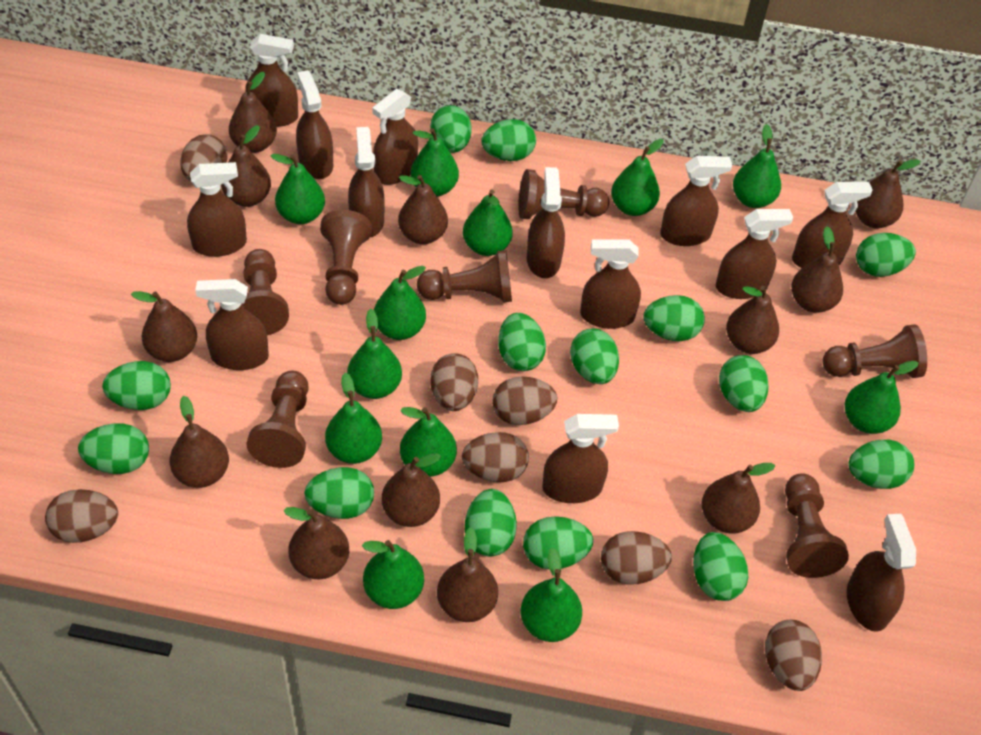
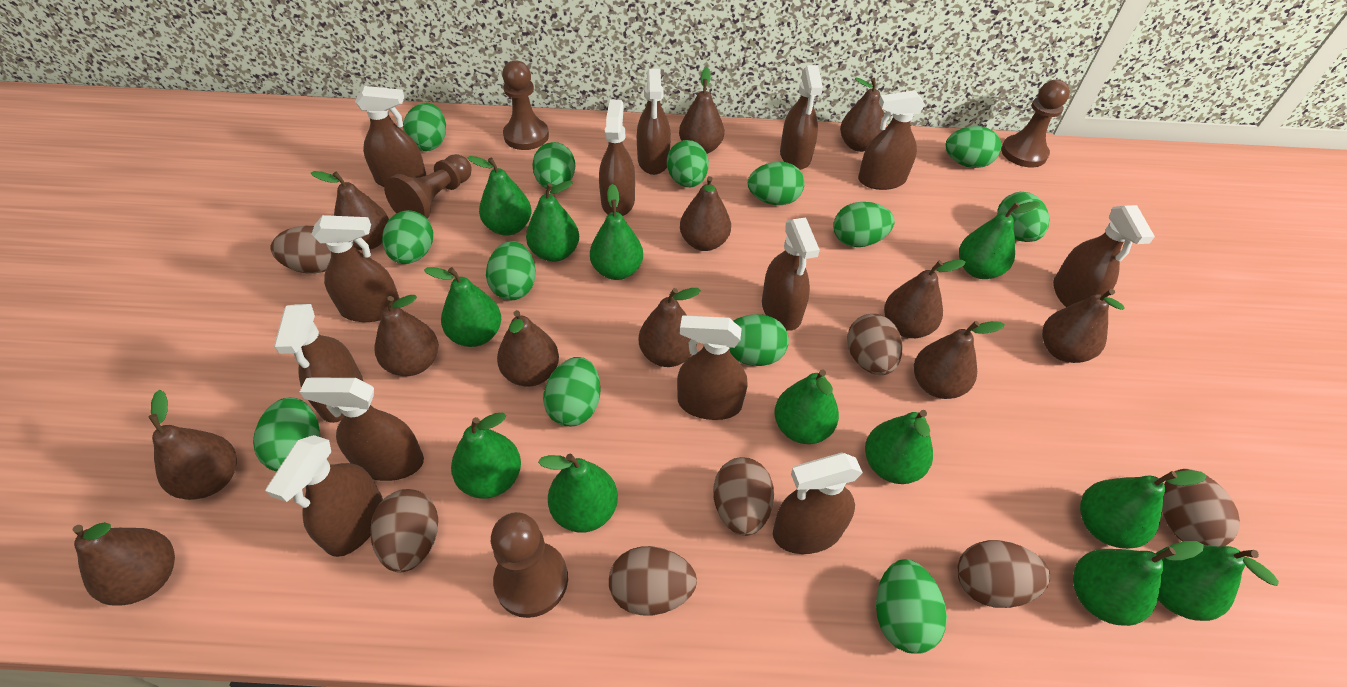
brown pawn: [242,249,289,335] [246,370,309,468] [320,210,372,305] [417,250,512,302] [518,169,610,219] [785,473,849,578] [823,324,927,378] = 7 -> [384,154,472,218] [491,512,568,618] [502,60,549,150] [1001,80,1070,168] = 4
green egg: [78,423,149,474] [102,361,171,410] [304,467,374,519] [430,105,472,153] [465,489,517,556] [482,119,536,161] [498,313,546,371] [523,516,593,569] [570,328,619,384] [643,295,705,341] [693,532,748,601] [719,355,769,412] [848,440,914,489] [856,233,916,277] = 14 -> [253,397,320,471] [382,210,433,264] [403,103,446,151] [486,241,536,300] [532,142,575,189] [543,357,601,426] [667,140,709,187] [729,314,789,366] [748,162,805,205] [833,202,895,247] [876,559,947,654] [945,126,1001,168] [997,192,1049,242] = 13

